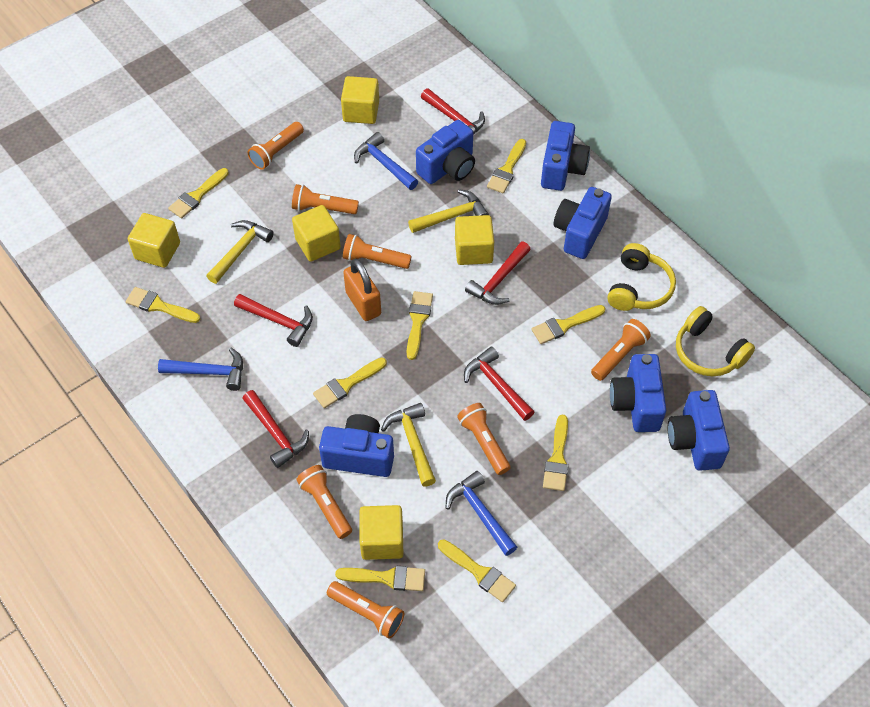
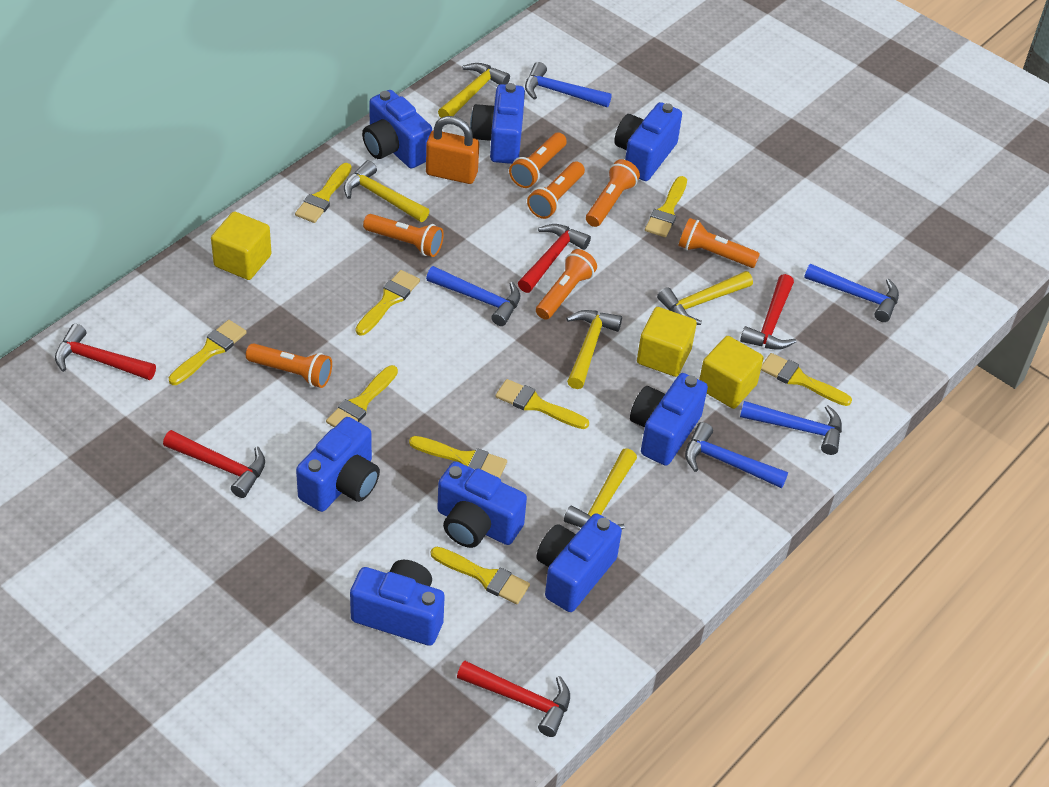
blue camera: [319,414,394,477] [416,120,475,184] [541,121,590,191] [554,187,612,259] [610,354,666,432] [668,390,730,471] = 6 -> [296,417,380,512] [350,560,445,646] [362,90,432,168] [437,461,527,548] [470,83,525,164] [537,513,622,612] [614,102,682,181] [630,373,708,466] = 8
blue hammer: [158,348,243,391] [354,132,418,190] [446,471,517,556] = 3 -> [426,266,520,326] [525,62,612,107] [685,422,788,488] [740,401,842,455] [804,264,899,322] = 5
yellow cube: [128,213,180,268] [292,205,341,262] [341,76,379,124] [359,505,403,560] [455,215,494,265] = 5 -> [211,211,272,280] [637,307,697,377] [699,336,764,409] = 3
yellow hammer: [206,220,274,284] [381,403,436,487] [408,189,489,233] = 3 -> [344,160,429,222] [438,63,510,118] [564,448,637,530] [566,310,622,389] [657,271,753,325] = 5
yellow headphones: [607,243,676,311] [676,306,755,376] = 2 -> none = 0

